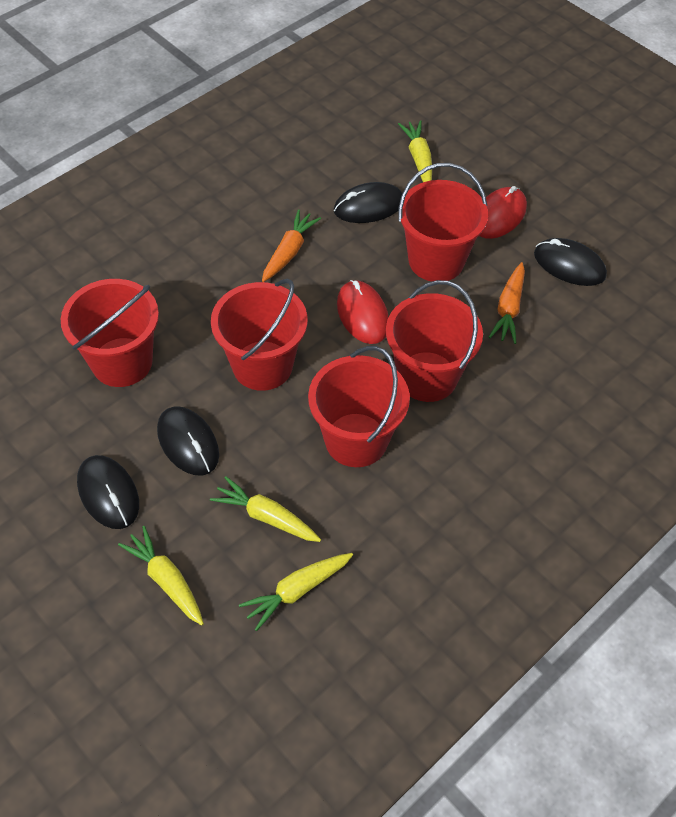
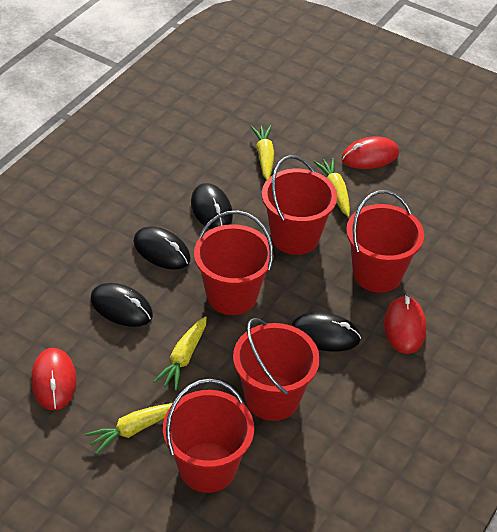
orange carrot: [262,209,321,282] [489,262,525,344] = 2 -> none = 0
red mouse: [337,280,388,344] [479,186,527,239] = 2 -> [31,348,77,410] [341,136,399,169] [384,296,426,354] = 3

